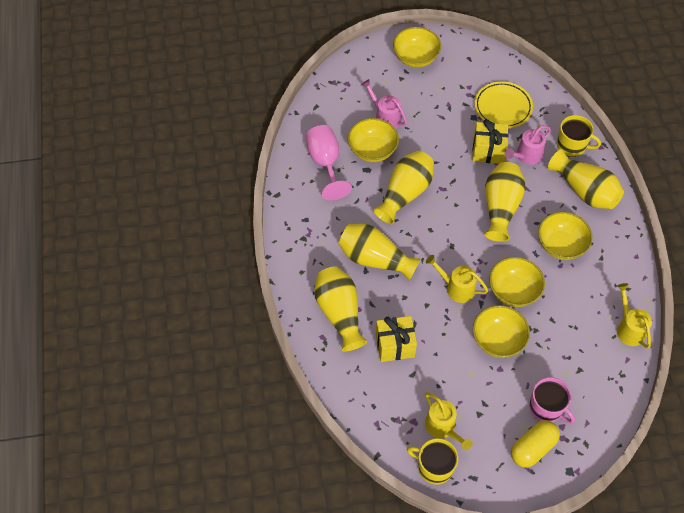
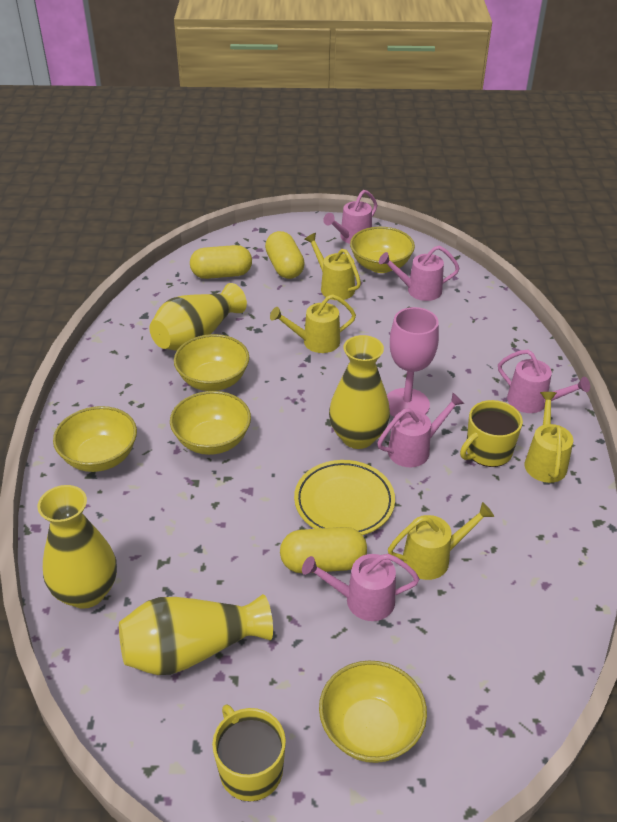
pink mug: [529,377,575,423] = 1 -> none = 0
pink watering can: [361,79,407,129] [505,125,551,165] = 2 -> [302,554,420,621] [323,190,377,244] [377,393,465,467] [379,246,460,301] [498,350,590,413] = 5
yellow capsule: [511,420,560,468] = 1 -> [190,245,252,279] [265,231,305,279] [280,527,367,573] = 3
yellow gift: [376,316,417,362] [472,119,508,164] = 2 -> none = 0
yellow vase: [314,266,367,352] [338,224,421,281] [373,151,434,224] [485,162,525,242] [548,149,624,209] = 5 -> [38,485,117,609] [119,594,273,675] [150,283,247,351] [329,335,390,449] = 4
yellow watering can: [425,392,472,450] [426,255,488,303] [617,283,652,349] = 3 -> [270,294,356,353] [304,233,361,300] [388,502,494,580] [525,392,573,483] = 4

